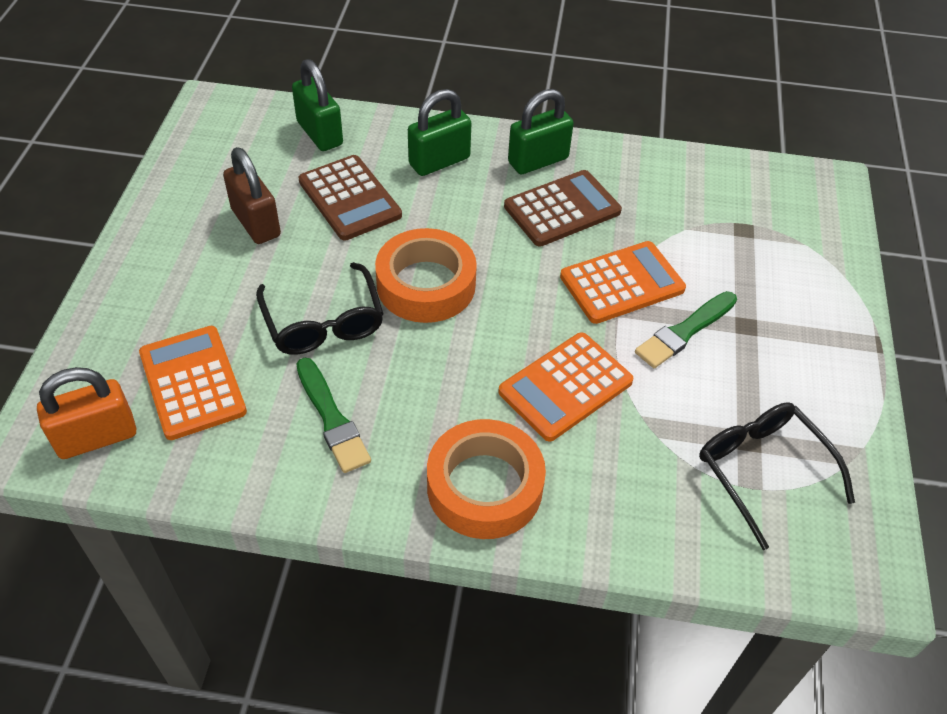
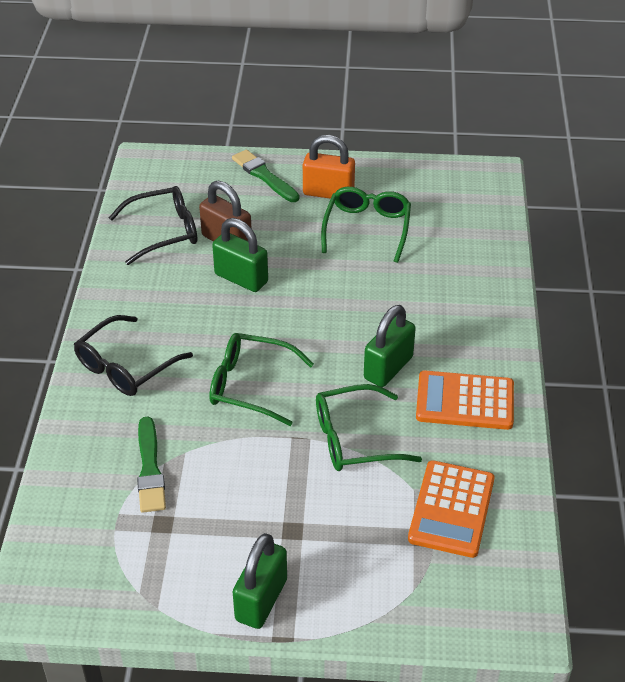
brown calculator: [298,155,402,241] [504,170,622,247] = 2 -> none = 0
green glasses: none = 0 -> [209,333,314,426] [316,384,422,471] [321,187,411,263] = 3
orange calculator: [139,326,247,440] [498,332,633,441] [560,241,686,324] = 3 -> [408,460,495,558] [416,371,514,430] = 2
orange tape: [375,228,477,323] [427,419,546,539] = 2 -> none = 0

